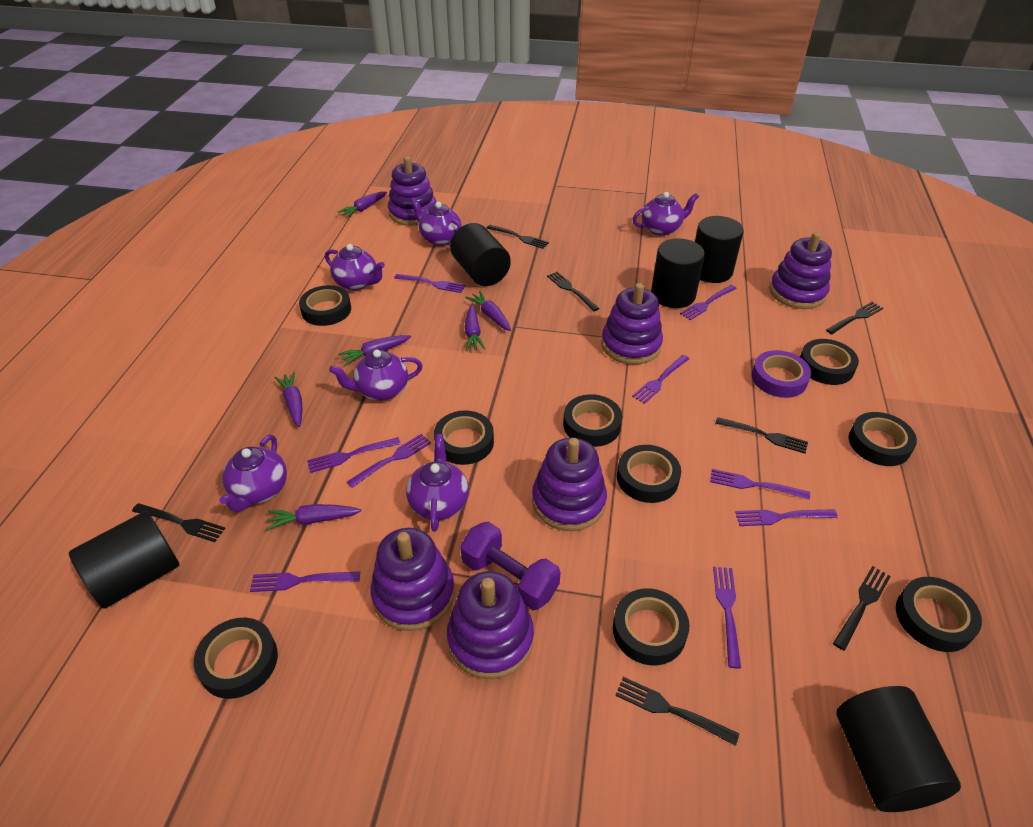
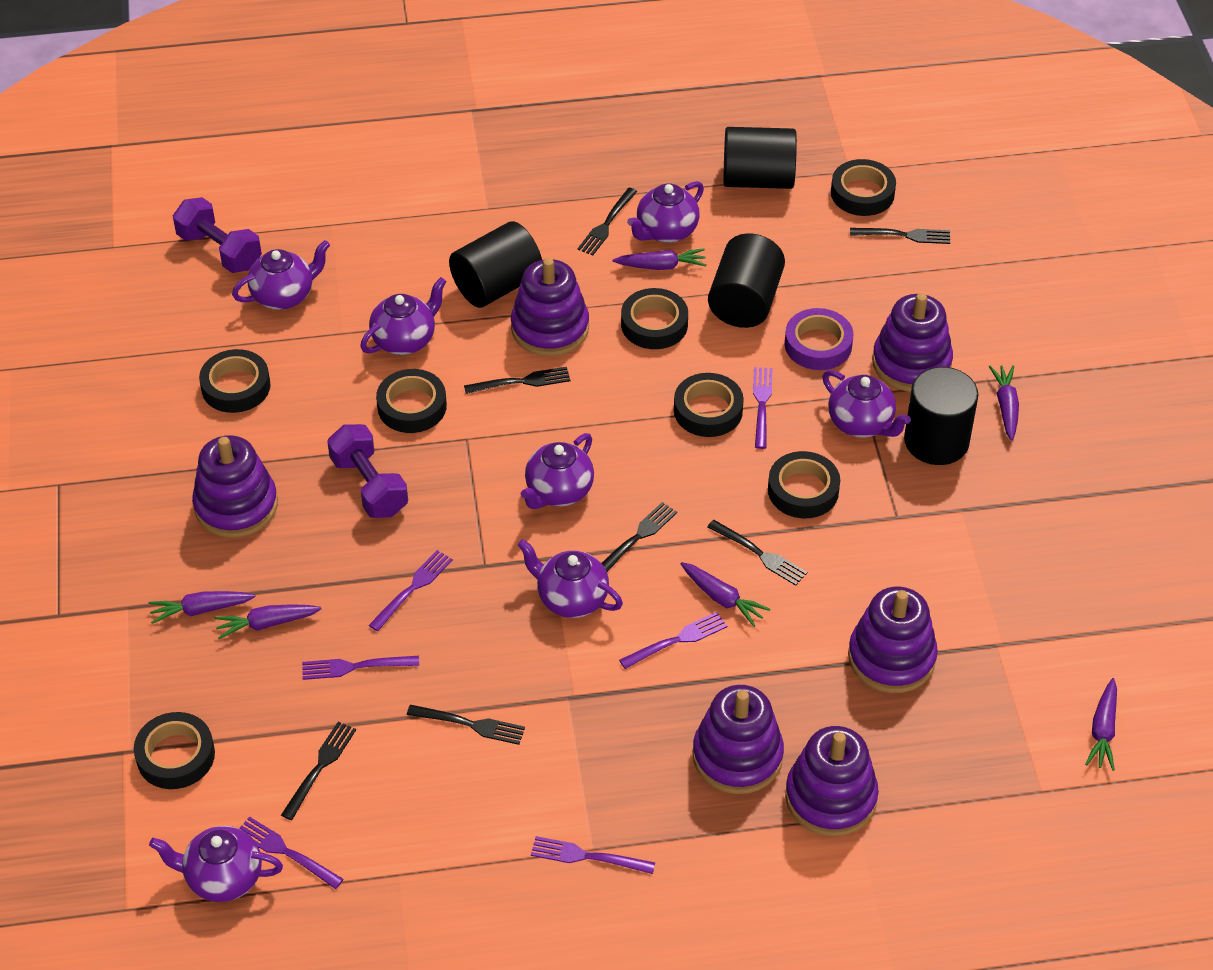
black cylinder: [69,511,179,609] [450,223,511,286] [651,238,705,308] [695,216,744,283] [836,686,961,812] = 5 -> [449,221,542,308] [708,233,785,328] [723,127,797,189] [904,367,978,465] = 4
black tape: [194,618,278,699] [299,285,351,326] [434,410,494,465] [563,394,622,447] [613,588,689,665] [617,445,681,503] [800,339,859,385] [849,412,917,466] [896,577,982,652] = 9 -> [134,712,215,789] [199,349,270,413] [376,369,447,433] [621,288,688,349] [674,373,744,437] [768,451,840,518] [831,159,896,216] = 7
purple dumbbell: [460,522,561,610] = 1 -> [173,197,262,273] [327,424,408,518] = 2
purple fork: [250,571,360,592] [307,437,401,473] [347,434,431,488] [394,274,465,293] [632,355,689,404] [680,285,737,320] [710,469,810,500] [713,567,741,668] [735,509,838,526] = 9 -> [240,816,344,889] [302,656,419,680] [369,550,453,631] [531,836,655,874] [619,612,727,669] [753,367,773,449] = 6
purple teapot: [219,435,287,512] [325,244,385,291] [329,350,423,401] [406,434,469,532] [410,197,462,246] [633,192,699,236] = 6 -> [149,826,283,902] [232,240,330,310] [360,277,447,355] [517,539,623,618] [521,433,594,509] [627,181,704,243] [823,370,911,437] = 7

